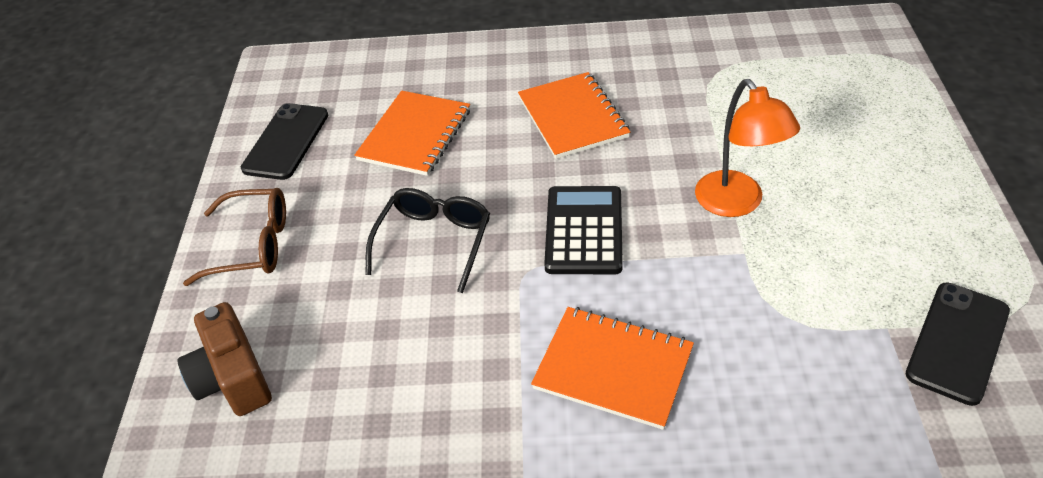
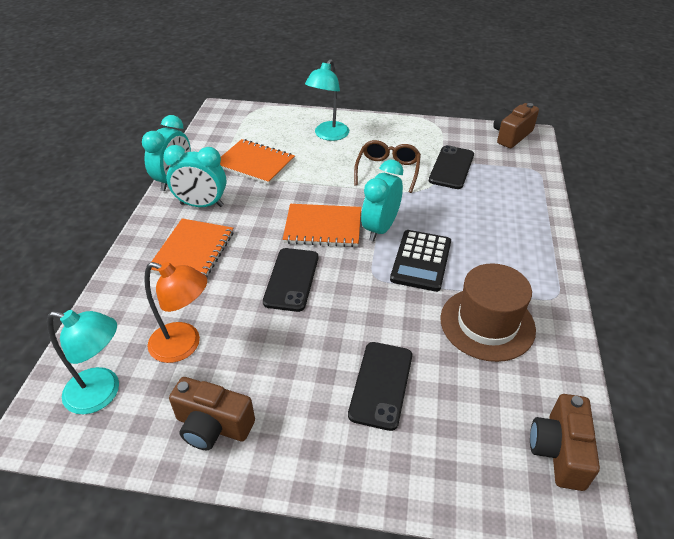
black glasses: [365,188,490,293] = 1 -> none = 0
black phone: [241,103,328,180] [906,283,1010,406] = 2 -> [263,248,318,312] [348,342,412,431] [429,145,474,189] = 3
brown camera: [178,302,272,416] = 1 -> [169,377,255,450] [493,103,539,148] [530,394,600,491] = 3
brown hat: none = 0 -> [440,263,536,362] = 1
turquoise clock: none = 0 -> [142,115,191,191] [163,145,227,207] [361,160,403,241] = 3
turquoise lamp: none = 0 -> [47,310,119,414] [305,59,349,141] = 2

